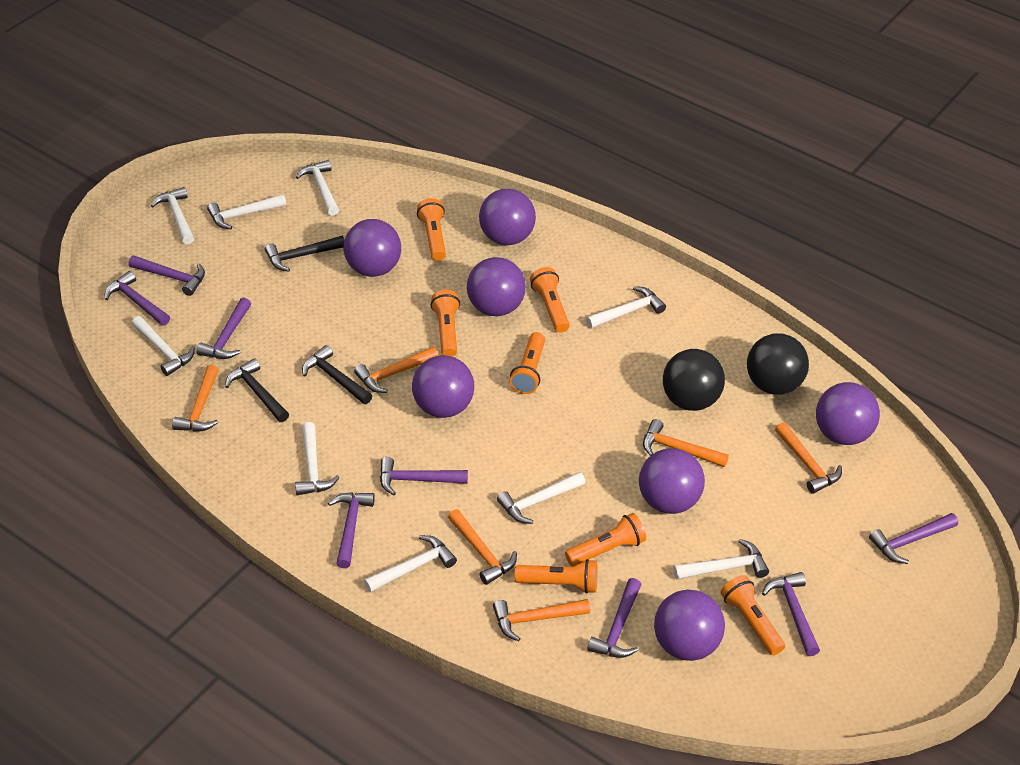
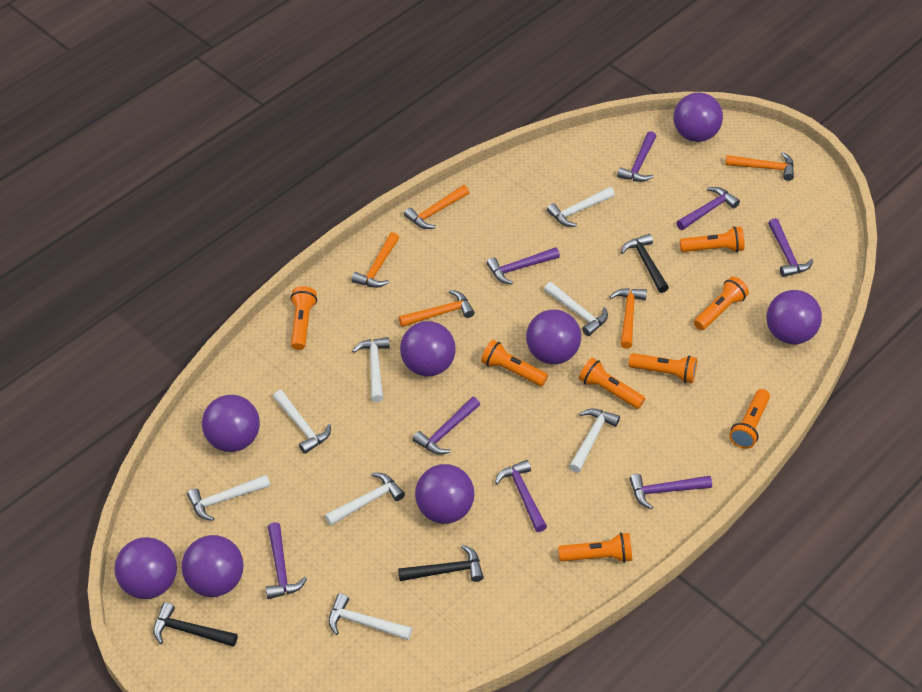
black ball: [663,349,725,411] [747,334,809,395] = 2 -> none = 0
orange flashlight: [417,198,446,261] [431,290,460,357] [510,332,545,394] [515,559,598,594] [530,267,570,333] [565,513,646,566] [721,575,785,655] = 7 -> [290,286,317,350] [481,340,548,386] [558,532,632,563] [579,358,645,409] [628,353,697,383] [680,226,744,252] [694,277,749,330] [729,389,770,449] = 8
orange hammer: [172,364,219,432] [354,347,438,393] [448,509,517,585] [493,599,590,641] [643,419,729,467] [775,422,842,494] = 6 -> [351,232,399,288] [399,290,475,327] [404,185,469,229] [609,288,647,349] [725,152,794,181] = 5
purple ball: [344,219,401,277] [412,355,474,418] [467,257,526,316] [479,189,536,245] [639,448,705,514] [654,590,725,661] [816,382,880,445] = 7 -> [114,537,177,599] [182,535,243,597] [202,395,260,452] [400,321,456,376] [415,464,475,524] [526,309,581,364] [673,92,723,142] [767,290,822,344] = 8
white hammer: [132,316,195,376] [151,187,194,244] [207,194,287,229] [295,422,340,495] [296,160,339,216] [364,535,457,593] [497,472,586,524] [586,286,666,328] [673,539,769,579] = 9 -> [187,475,270,521] [273,390,331,454] [325,473,405,526] [329,593,412,640] [352,337,390,402] [544,282,608,336] [547,187,615,227] [569,409,620,473] = 8

